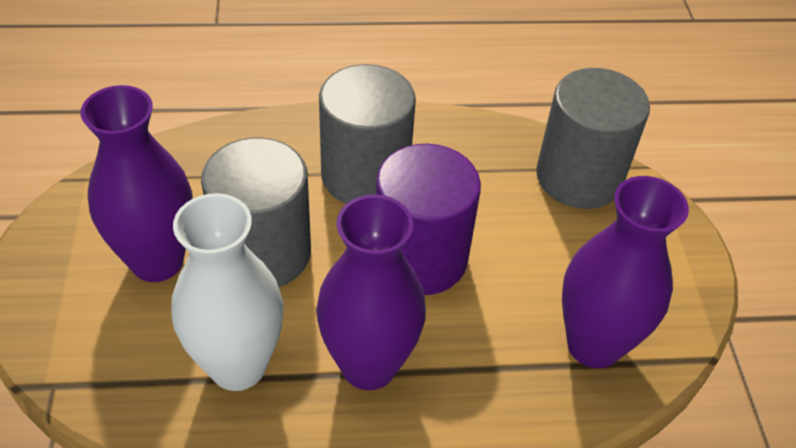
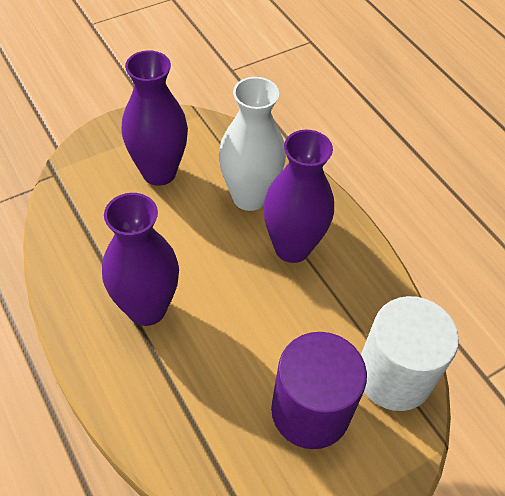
grey cylinder: [201,137,311,287] [319,64,416,204] [536,68,650,209] = 3 -> none = 0
white cylinder: none = 0 -> [361,296,459,411] = 1

